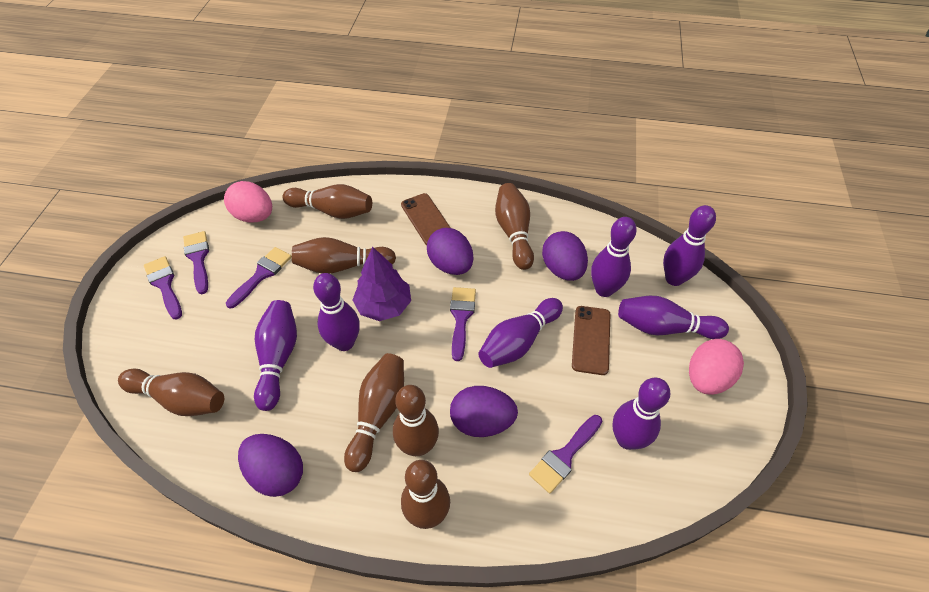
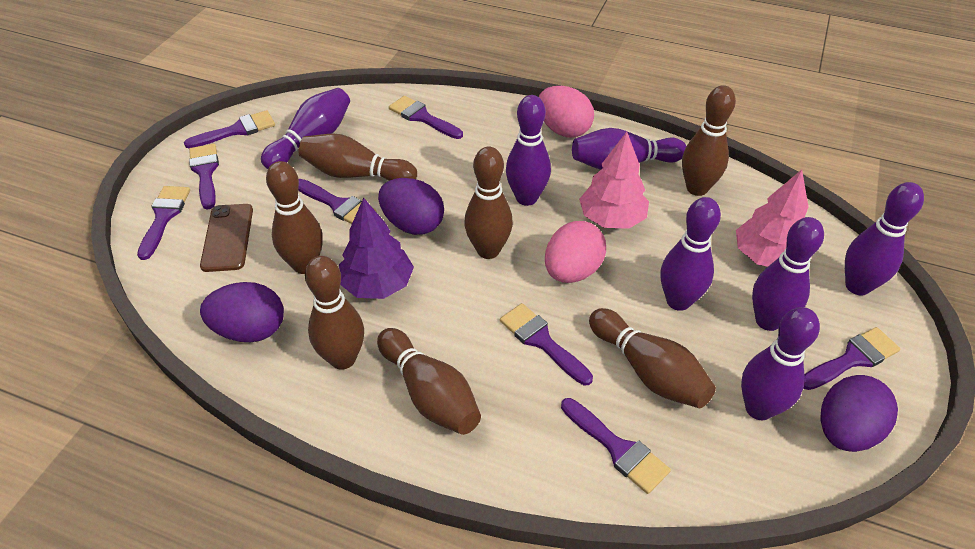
brown phone: [401,193,451,245] [572,306,610,375] = 2 -> [200,204,253,272] = 1
pink tree: none = 0 -> [579,132,649,229] [736,169,809,267] = 2
purple brush: [144,256,182,320] [183,231,209,294] [226,247,292,308] [450,287,476,361] [529,415,602,494] = 5 -> [137,186,190,260] [184,110,275,148] [189,144,219,210] [298,179,377,224] [389,96,463,139] [500,303,593,385] [561,398,671,494] [803,327,900,390] = 8
purple egg: [238,434,303,497] [427,228,473,275] [450,386,518,437] [542,231,588,281] = 4 -> [200,282,284,342] [378,178,444,235] [820,375,898,452] = 3

